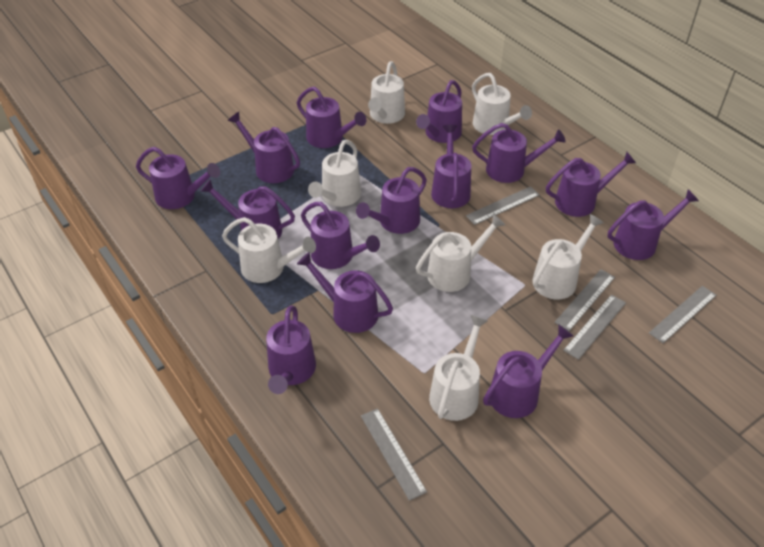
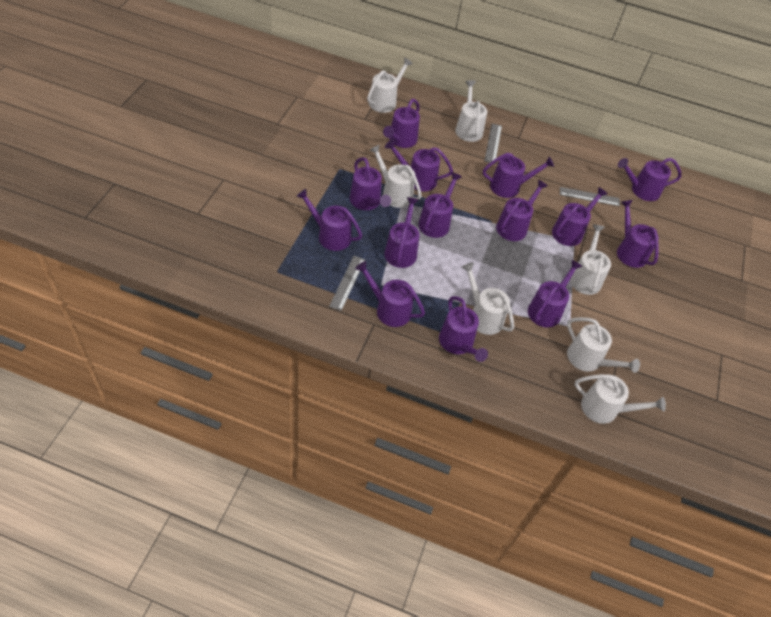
grey ruler: [361,408,427,501] [466,186,540,225] [554,269,615,331] [563,295,626,360] [649,286,717,343] = 5 -> [329,256,365,311] [484,124,502,164] [560,187,620,206] = 3

